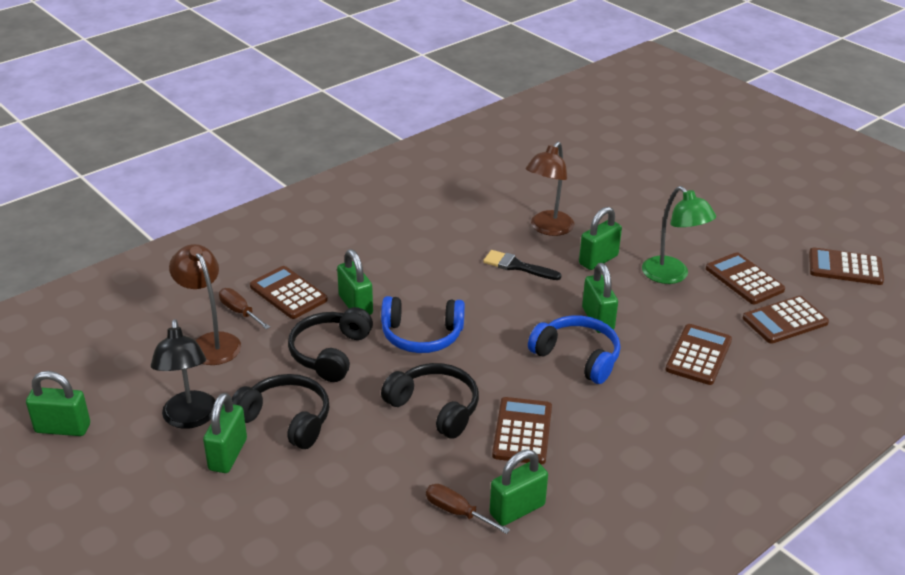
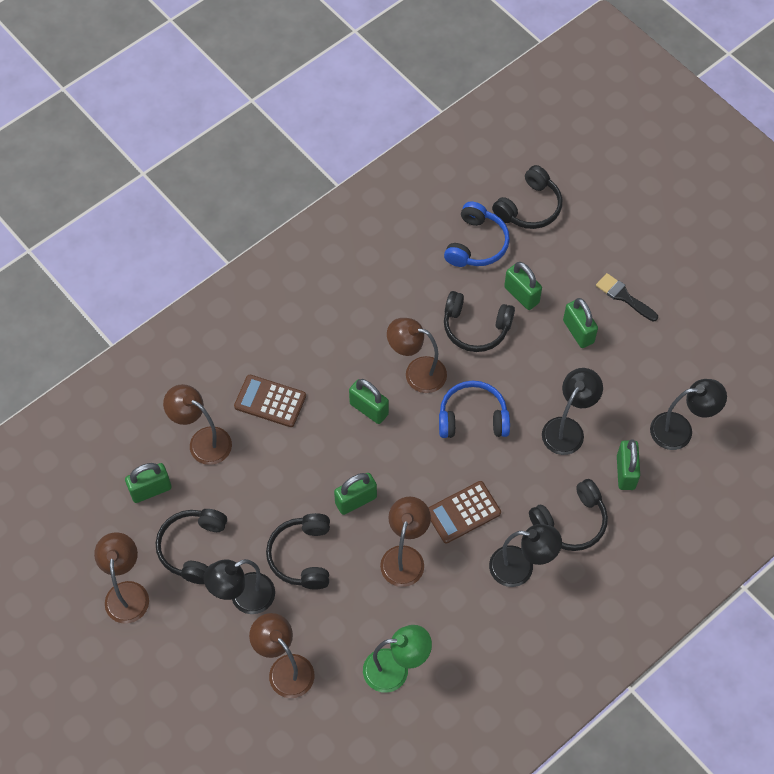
black headphones: [232,374,329,449] [288,307,373,382] [381,363,479,439] = 3 -> [156,509,227,584] [266,513,330,590] [444,291,515,352] [492,165,562,229] [529,479,608,551] = 5
black lamp: [151,319,216,429] = 1 -> [203,559,275,614] [489,524,562,587] [542,368,603,455] [650,379,727,450] = 4
brown calculator: [250,266,328,319] [492,397,552,465] [665,324,732,385] [706,252,785,304] [743,296,829,344] [809,247,884,285] = 6 -> [234,375,306,427] [428,481,501,543] = 2
brown lamp: [169,244,241,365] [526,141,574,236] = 2 -> [94,532,149,624] [163,384,232,465] [249,613,314,698] [380,497,431,587] [387,318,447,393] = 5
brown screwdriver: [219,288,270,329] [426,484,510,534] = 2 -> none = 0

